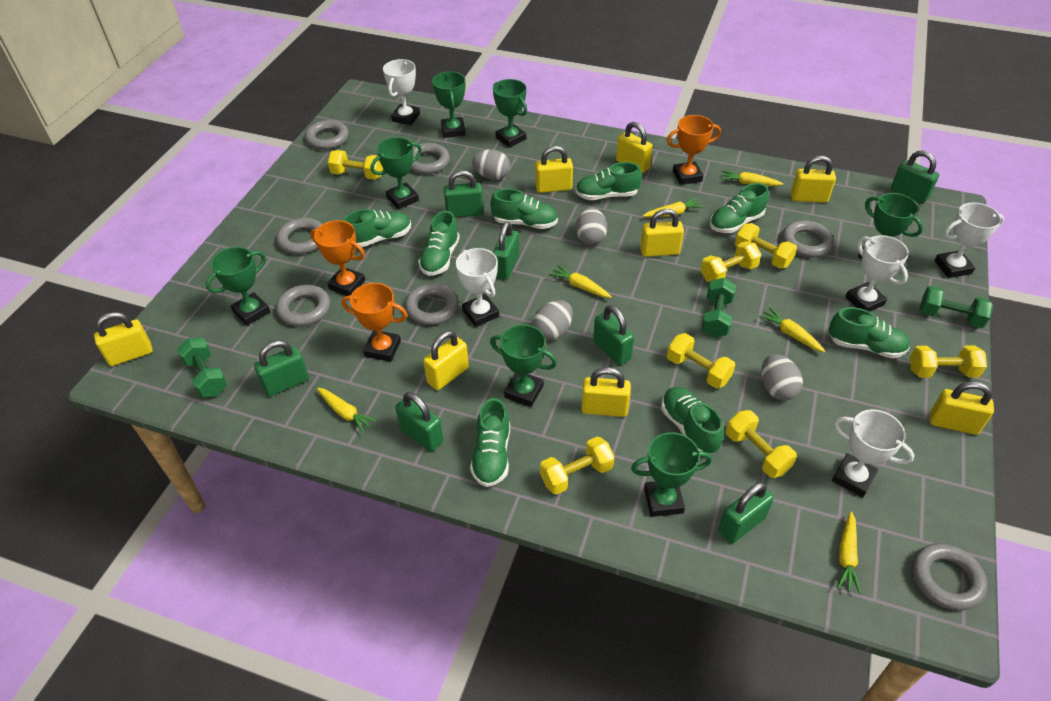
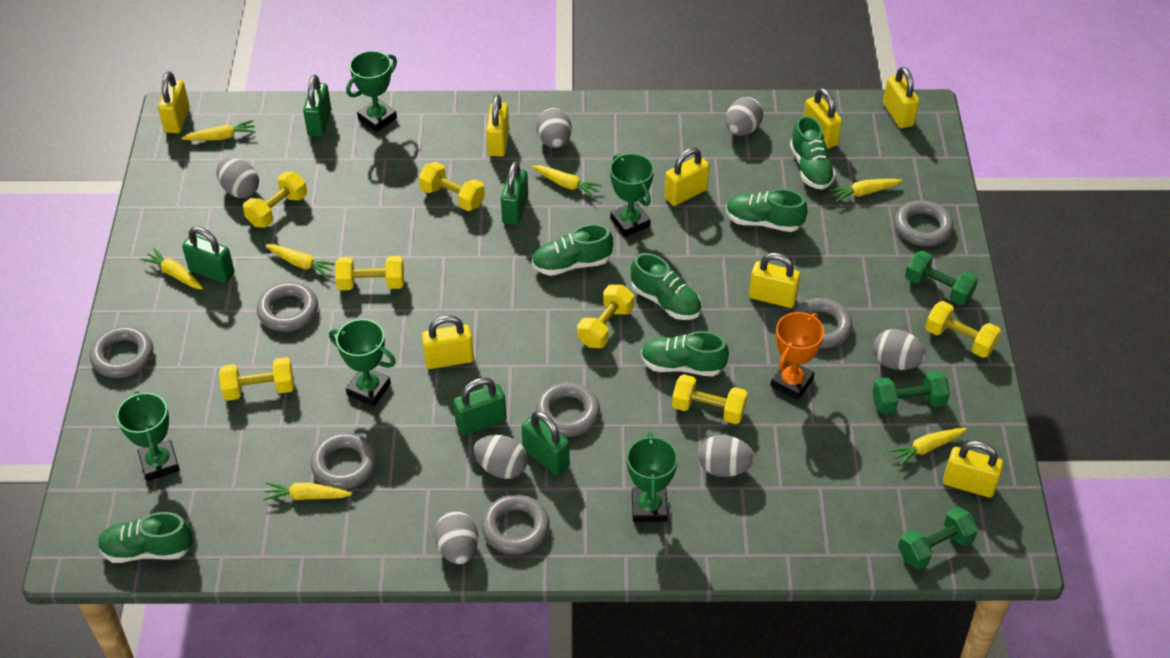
green padlock: [254,340,309,397] [395,392,443,452] [444,170,483,217] [493,222,519,280] [593,305,634,365] [718,482,774,544] [891,150,939,203] = 7 -> [182,226,235,283] [303,75,331,137] [453,377,507,435] [501,161,528,225] [522,411,570,475] = 5
green shoe: [343,209,411,247] [418,211,460,276] [470,398,510,487] [491,188,558,229] [575,162,642,200] [661,387,724,454] [710,183,769,233] [828,307,910,358] = 8 -> [98,512,193,563] [532,224,613,276] [631,253,701,320] [641,331,729,377] [726,189,808,232] [790,116,836,189] = 6
green trophy: [206,247,270,326] [371,137,422,209] [432,71,466,138] [490,324,557,407] [493,79,527,148] [631,432,712,517] [858,193,923,259] = 7 -> [116,391,180,481] [329,319,396,406] [346,51,397,132] [610,153,654,237] [627,432,678,522] = 5
grey egg: [472,149,510,180] [532,300,573,340] [576,207,608,245] [761,354,803,401] = 4 -> [216,158,259,198] [434,511,478,564] [474,435,528,479] [536,108,572,148] [699,435,755,477] [726,97,763,136] [873,329,926,370] = 7
orange trophy: [310,220,365,296] [342,283,407,362] [667,115,721,185] = 3 -> [770,312,824,400] = 1
white trophy: [383,59,420,125] [456,248,499,327] [832,409,915,497] [845,235,909,312] [934,202,1004,278] = 5 -> none = 0
yellow carrot: [317,388,378,434] [549,265,612,298] [643,197,704,217] [721,170,783,186] [759,307,825,352] [837,511,861,594] = 6 -> [140,248,203,290] [181,120,256,141] [263,482,352,501] [266,244,336,277] [532,165,602,197] [829,179,902,202] [888,428,967,466] = 7

